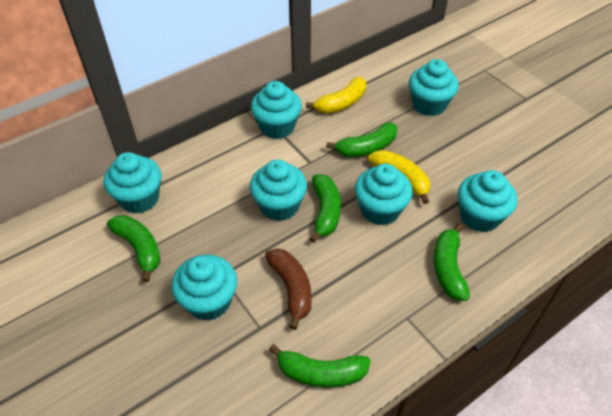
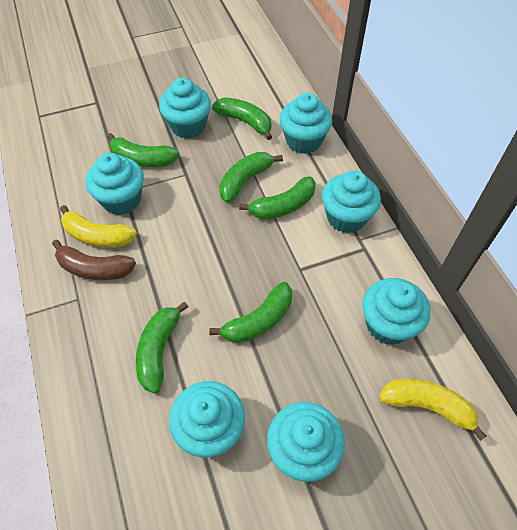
green banana: [107,215,161,282] [269,344,371,388] [309,174,341,243] [326,122,397,157] [433,223,470,301] = 5 -> [107,133,179,167] [136,301,188,394] [209,282,292,343] [212,98,272,140] [219,152,283,203] [239,176,316,219] = 6

